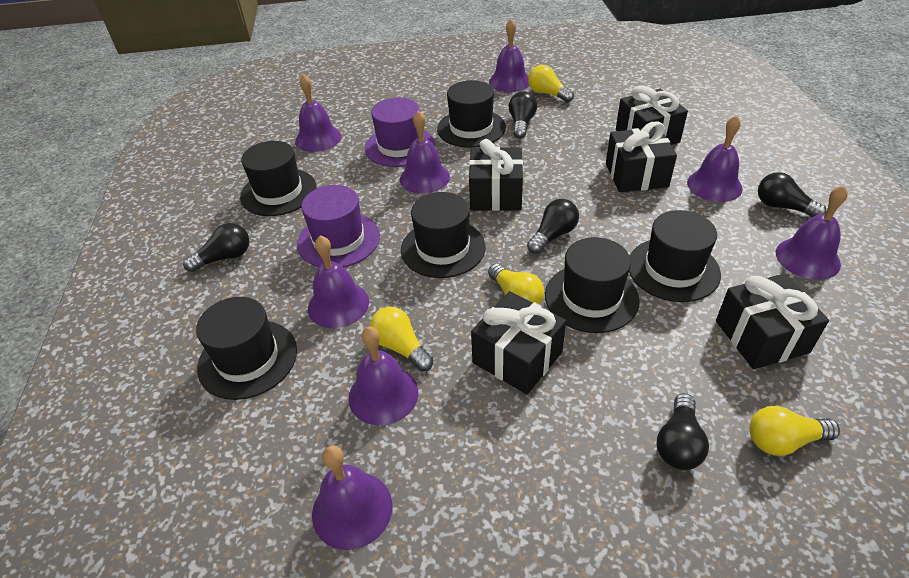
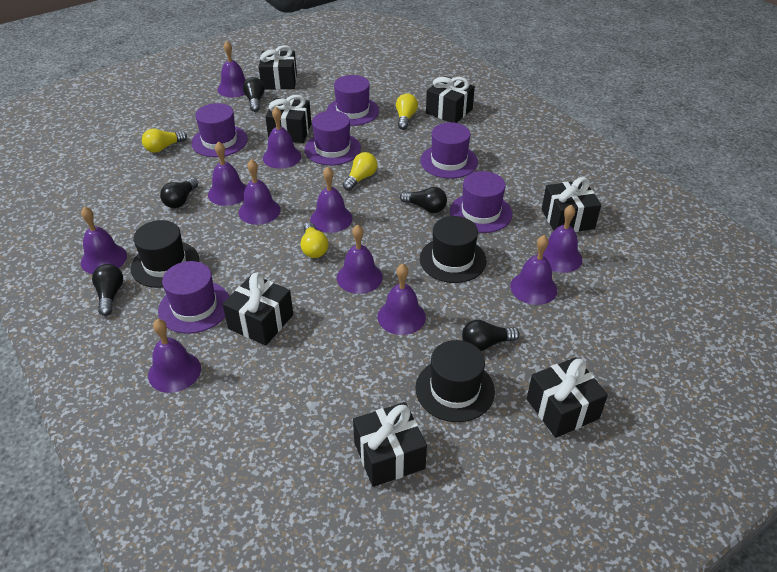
black gift: [469,139,523,211] [471,291,566,394] [606,121,677,192] [616,85,688,145] [716,274,829,369] = 5 -> [223,272,293,346] [259,45,297,90] [265,95,311,143] [353,402,427,487] [426,76,475,123] [527,357,608,438] [542,177,601,232] = 7
black hat: [196,297,297,400] [240,141,317,216] [401,192,486,278] [437,80,506,148] [545,237,640,333] [629,210,721,302] = 6 -> [131,220,199,288] [415,340,495,422] [420,216,487,283] = 3
purple bell: [295,74,341,152] [308,235,369,328] [312,445,392,550] [348,327,418,425] [400,111,450,194] [489,19,529,92] [687,115,743,202] [776,185,848,280] = 8 -> [81,206,127,274] [148,319,201,393] [208,141,246,206] [217,41,246,97] [239,159,281,225] [263,107,301,169] [310,167,353,233] [337,225,383,294] [378,264,426,335] [510,235,557,305] [537,205,582,273] = 11
purple hat: [297,185,380,267] [365,98,435,167] = 2 -> [158,261,230,334] [191,103,248,157] [304,111,361,165] [327,75,379,126] [420,122,478,179] [450,171,513,233] = 6

